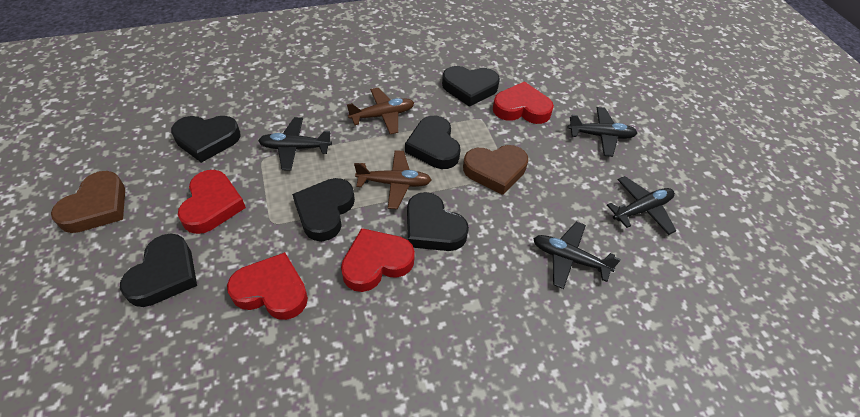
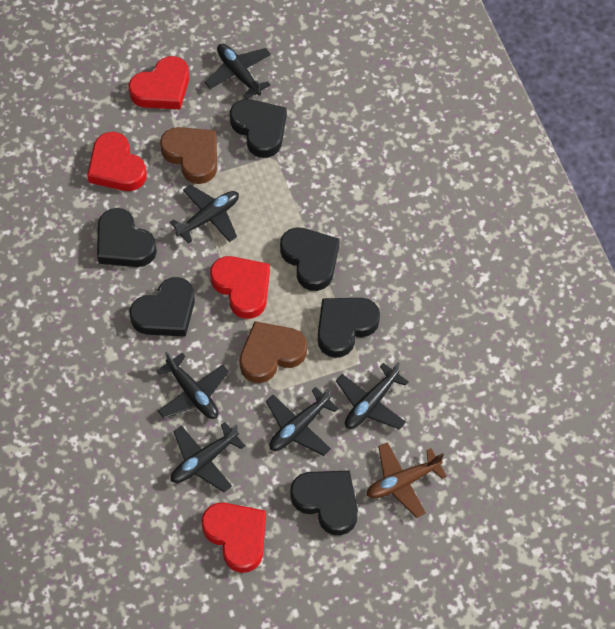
black plane: [258,117,332,171] [533,222,621,289] [568,107,637,157] [607,176,676,235] = 4 -> [156,351,229,419] [170,185,239,244] [171,422,245,492] [205,44,271,99] [266,387,339,456] [336,362,409,430] = 6
brown plane: [347,88,414,134] [354,150,432,209] = 2 -> [367,442,447,518] = 1

